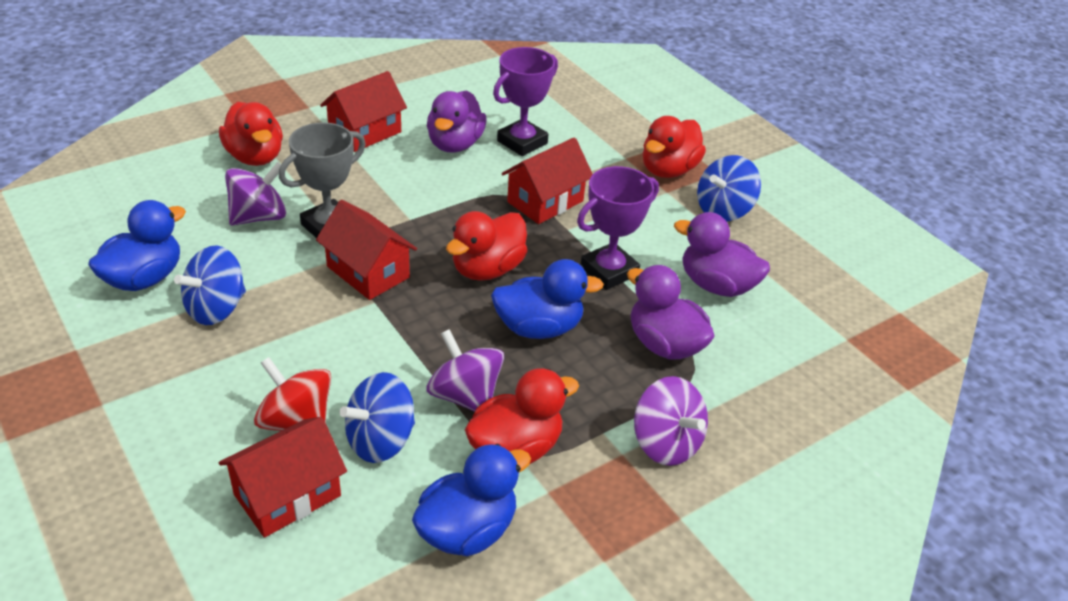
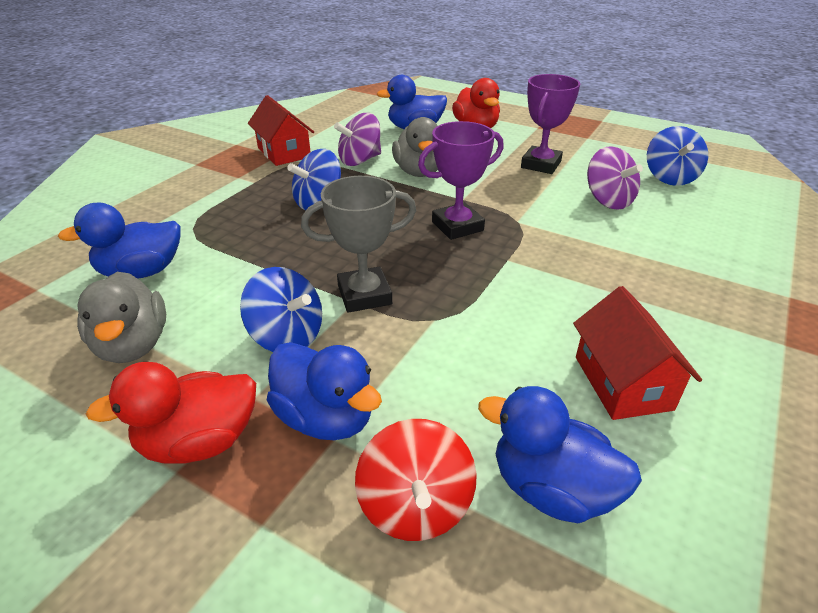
blue duck: [88,200,186,291] [412,444,531,556] [491,259,604,339] = 3 -> [58,203,181,279] [267,342,382,440] [377,75,447,129] [478,386,642,523] = 4
grey duck: none = 0 -> [77,272,166,363] [392,117,438,177] = 2
purple duck: [427,91,486,153] [627,265,715,359] [674,212,770,297] = 3 -> none = 0
purple spinning top: [225,162,286,226] [426,329,504,412] [634,376,708,466] = 3 -> [334,113,381,166] [587,146,643,210] = 2
red duck: [219,102,283,166] [446,211,528,281] [465,368,579,464] [643,116,706,178] = 4 -> [86,362,256,464] [452,78,500,128] = 2
red house: [219,417,347,538] [316,200,417,300] [320,71,407,152] [502,138,593,224] = 4 -> [248,95,314,166] [573,286,702,420] = 2

